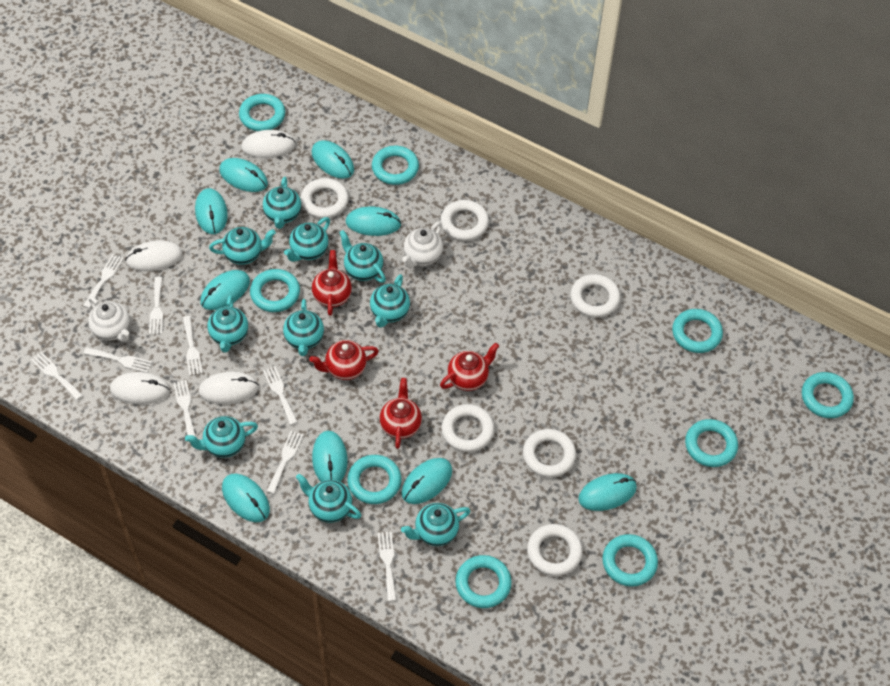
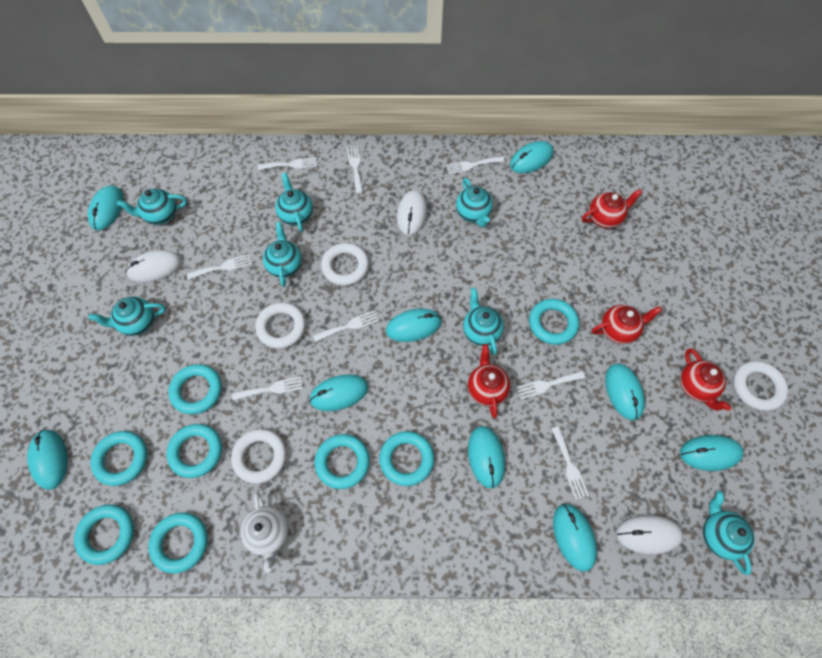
turquoise ring: [239,94,285,131] [250,269,300,312] [347,455,401,504] [372,146,419,185] [455,555,512,608] [602,534,658,587] [672,309,723,353] [685,419,738,467] [802,372,854,418] = 9 -> [74,504,134,565] [90,431,147,486] [149,512,208,574] [167,424,222,478] [168,364,222,414] [315,434,370,489] [379,431,434,486] [529,299,579,345] = 8
turquoise teapot: [185,416,258,458] [207,295,248,352] [209,227,276,265] [263,177,301,229] [283,299,324,356] [284,217,330,262] [296,474,361,523] [339,230,386,283] [370,274,410,328] [401,503,470,546] = 10 -> [89,296,166,336] [117,189,187,225] [263,222,302,287] [275,172,313,232] [456,178,493,227] [463,288,504,355] [703,491,755,575] = 7
white fork: [31,352,83,400] [83,254,124,308] [83,347,152,373] [149,277,163,335] [173,380,196,437] [183,316,202,376] [263,366,297,425] [267,431,303,494] [378,532,396,601] = 9 -> [187,254,252,280] [232,376,303,400] [258,157,317,170] [313,311,379,342] [347,146,363,194] [446,156,505,174] [517,371,585,399] [551,426,589,500] = 8
white mouse: [110,372,170,404] [125,240,183,271] [198,372,259,404] [241,130,296,158] = 4 -> [126,250,182,282] [397,190,427,236] [616,515,683,554] = 3
white ring: [300,178,349,218] [441,200,489,241] [441,404,494,452] [523,429,576,477] [527,524,583,576] [570,274,620,317] = 6 -> [231,429,286,484] [255,302,306,349] [321,243,369,286] [733,361,788,411] = 4
white teapot: [88,296,130,342] [402,222,443,268] = 2 -> [241,492,288,572] = 1

